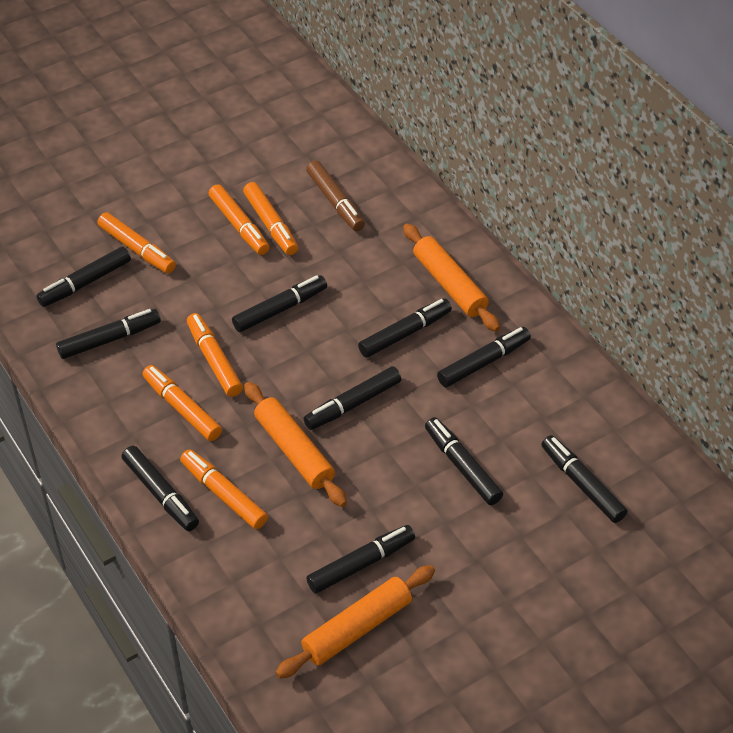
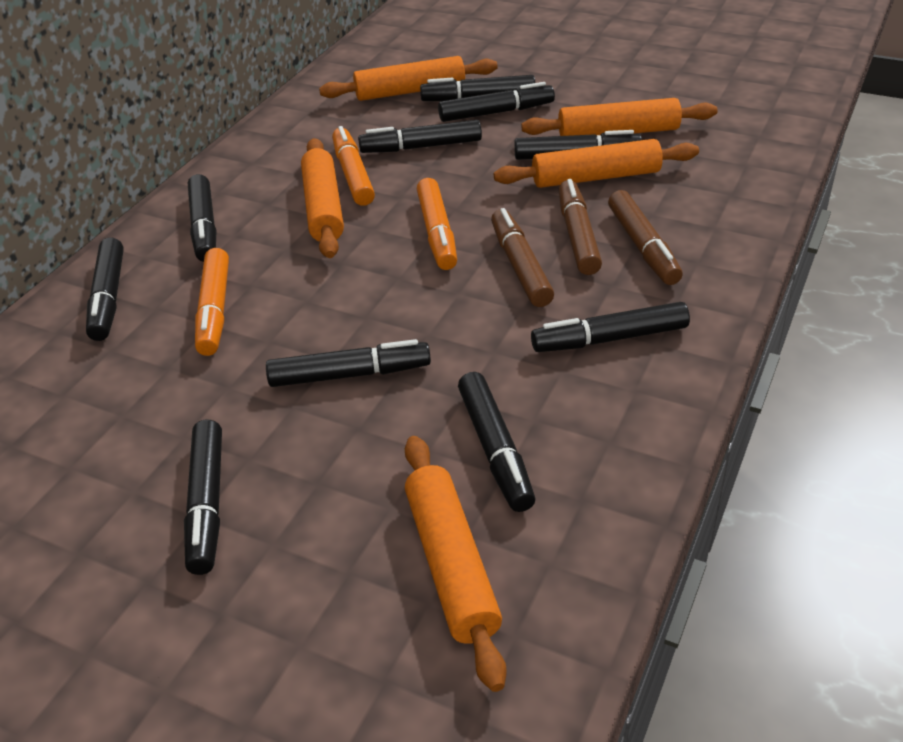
brown marker: [306,160,365,231] = 1 -> [491,208,554,307] [558,179,602,275] [608,190,683,285] = 3
orange marker: [97,212,176,274] [142,365,222,441] [180,449,268,529] [187,313,243,397] [208,184,270,255] [243,182,298,255] = 6 -> [195,248,229,356] [332,126,375,206] [417,178,457,270] = 3
orange rolling pin: [244,382,347,507] [275,565,435,679] [403,224,500,332] = 3 -> [301,138,344,258] [319,56,498,101] [405,436,507,692] [494,139,699,188] [521,98,718,136] = 5

